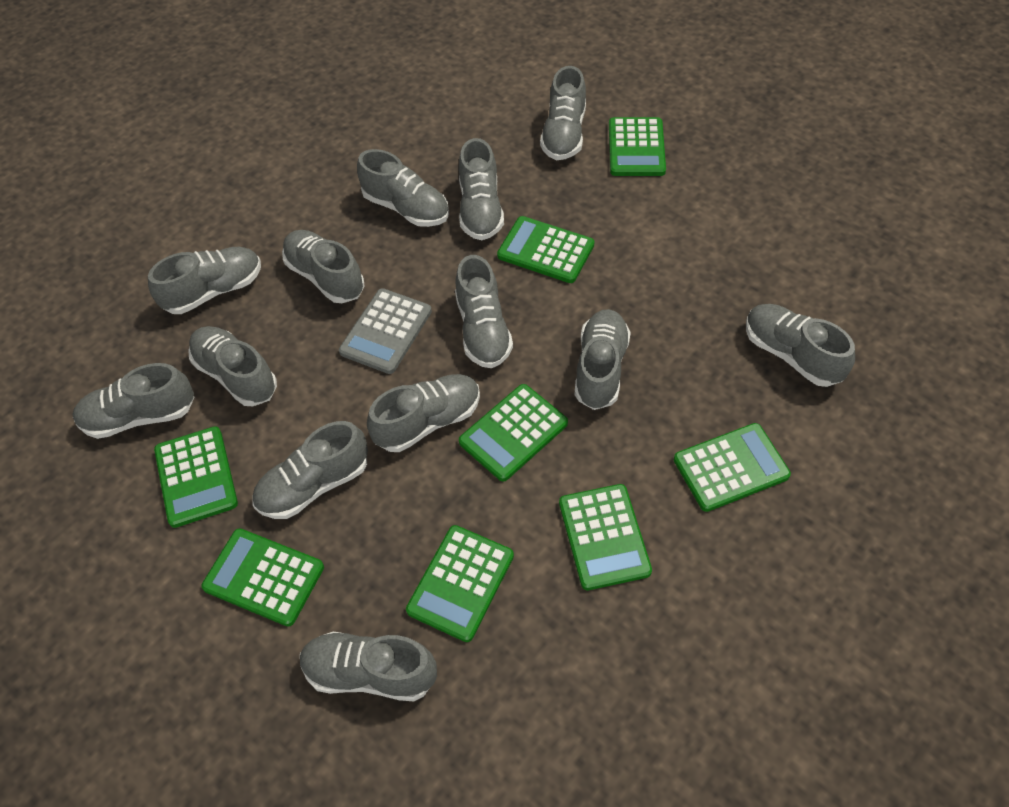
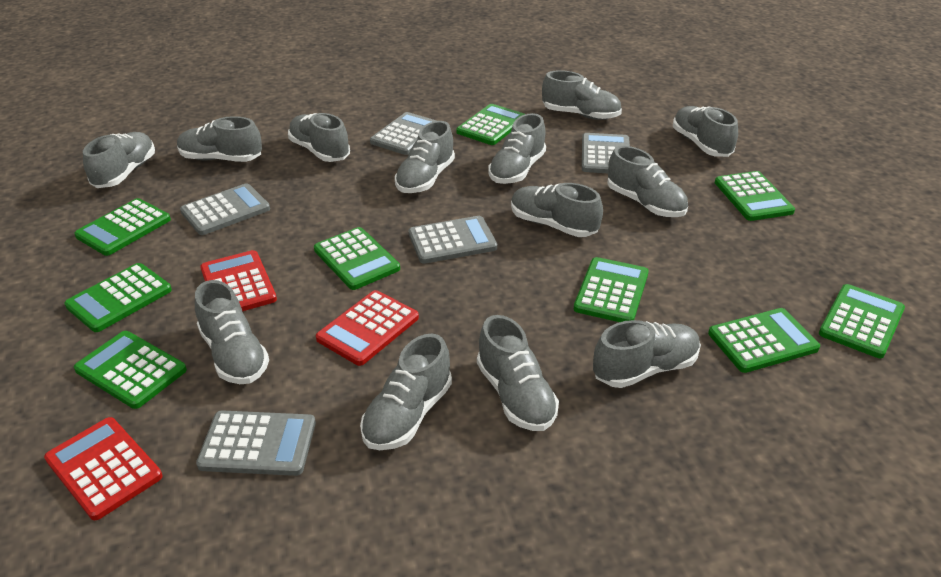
green calculator: [154,426,238,528] [202,528,324,627] [406,525,514,642] [459,384,568,481] [497,216,595,283] [559,484,652,590] [609,117,666,176] [674,423,791,512] = 8 -> [64,263,172,332] [74,198,171,256] [74,331,187,409] [314,227,400,290] [456,104,525,145] [574,257,649,322] [708,308,820,373] [715,171,795,221] [819,284,905,358] = 9
grey calculator: [339,288,432,374] = 1 -> [180,183,270,235] [196,410,316,476] [370,112,437,155] [409,216,497,264] [582,133,630,173] = 5
red calculator: none = 0 -> [44,417,163,520] [200,250,277,311] [316,290,419,366] = 3

